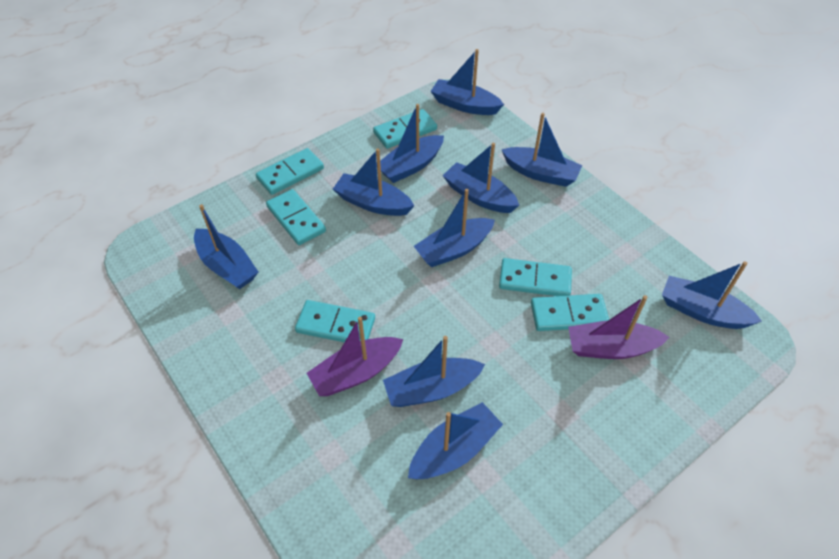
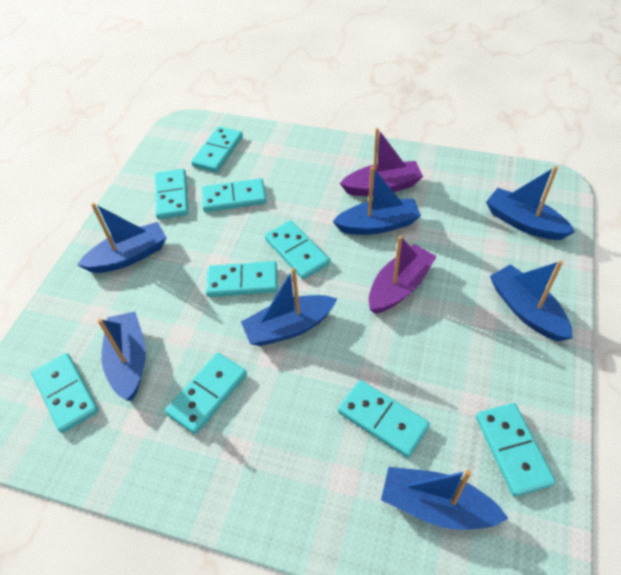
blue boat: [194,204,258,289] [333,148,414,216] [380,104,444,183] [383,336,485,407] [408,402,503,479] [414,189,495,267] [430,49,504,115] [443,143,519,213] [502,113,582,187] [662,261,762,329] = 10 -> [77,203,167,273] [98,311,146,401] [241,268,337,346] [332,167,421,235] [381,467,508,530] [486,166,575,240] [490,260,573,342] = 7
turquoise domino: [256,148,324,195] [266,189,326,245] [295,300,375,342] [373,109,437,149] [499,258,572,296] [531,294,609,331] = 6 -> [31,353,98,433] [155,169,189,220] [165,353,247,434] [191,126,243,172] [201,178,266,212] [206,261,278,297] [265,221,330,280] [338,380,430,458] [476,403,556,497] = 9

